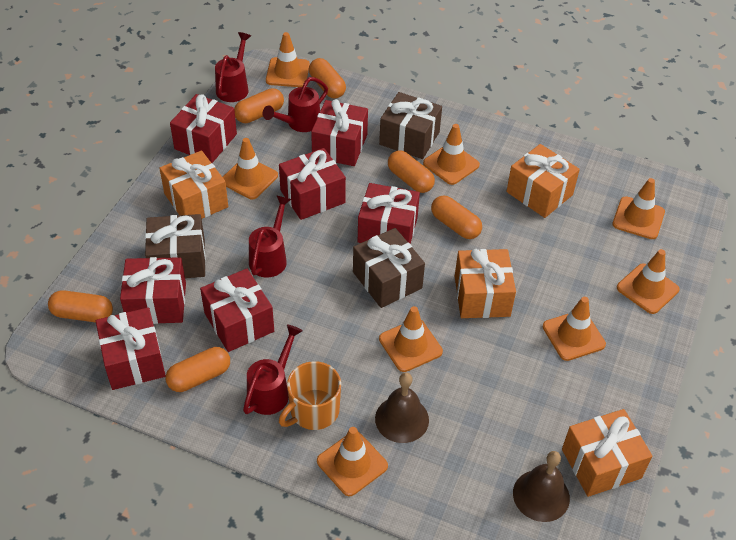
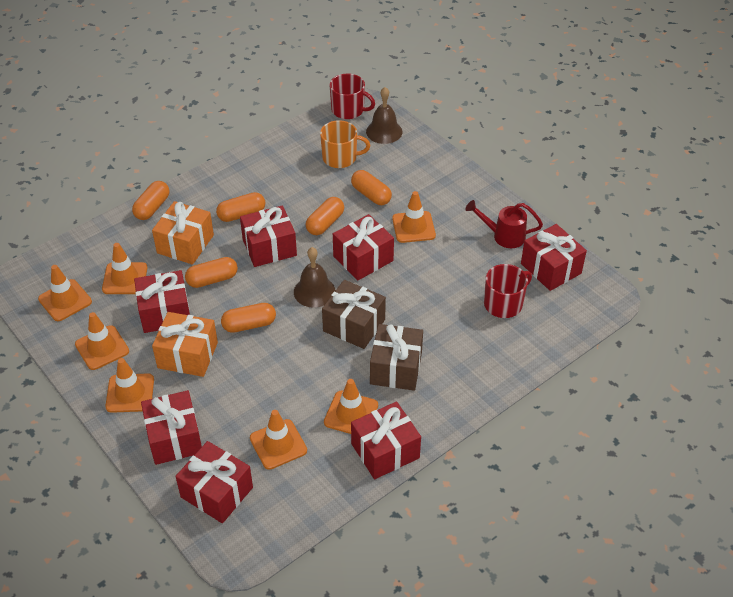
brown gift: [145,214,206,278] [353,228,425,308] [379,92,442,159] = 3 -> [322,280,386,349] [370,324,423,391] = 2
orange gift: [159,151,228,219] [455,249,516,318] [506,144,580,218] [562,409,653,497] = 4 -> [152,201,214,265] [152,312,218,377] = 2
orange traffic cone: [223,138,278,199] [266,32,310,87] [317,427,388,496] [379,306,443,372] [423,124,480,185] [543,297,606,361] [612,178,665,239] [617,249,679,314] = 8 -> [38,265,92,321] [75,312,129,370] [102,243,147,294] [106,358,154,413] [250,410,307,470] [324,379,378,434] [392,191,436,243] = 7
red mug: none = 0 -> [330,73,375,119] [484,264,532,318] = 2
red watering can: [215,32,251,102] [243,324,303,415] [249,195,291,278] [263,77,328,132] = 4 -> [465,200,543,248] = 1

